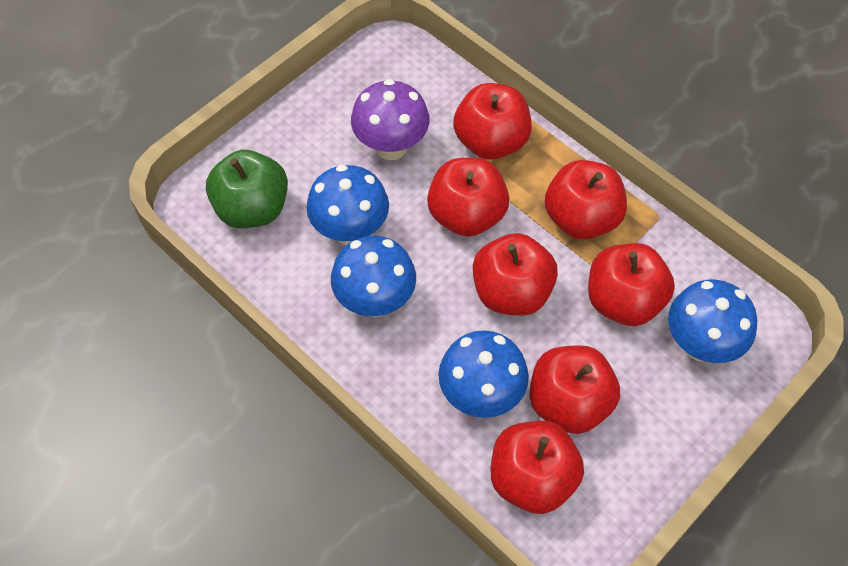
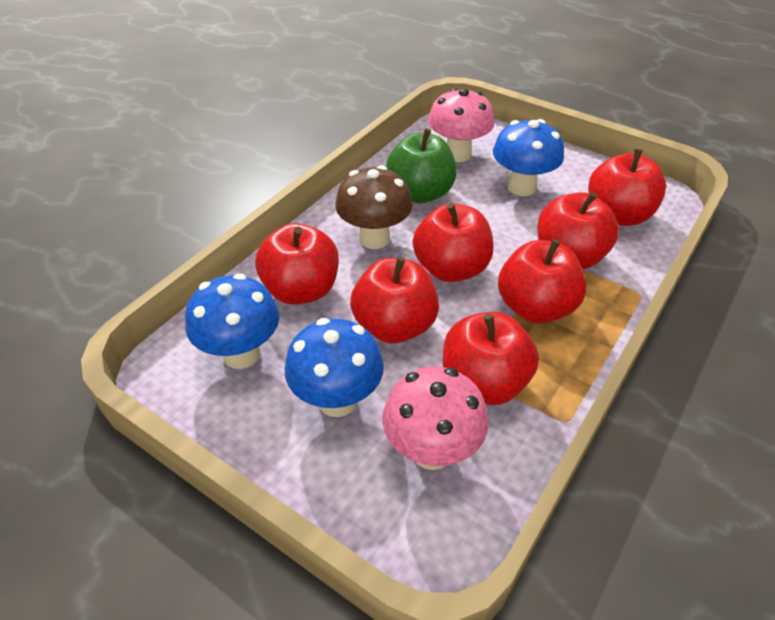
blue mushroom: [306,165,389,245] [331,236,416,317] [438,330,529,418] [668,279,757,363] = 4 -> [185,274,279,369] [284,318,384,417] [493,119,564,196] = 3
brown mushroom: none = 0 -> [335,165,413,249] = 1
pink mushroom: none = 0 -> [382,367,489,470] [428,88,494,162] = 2
purple mushroom: [351,79,429,160] = 1 -> none = 0

